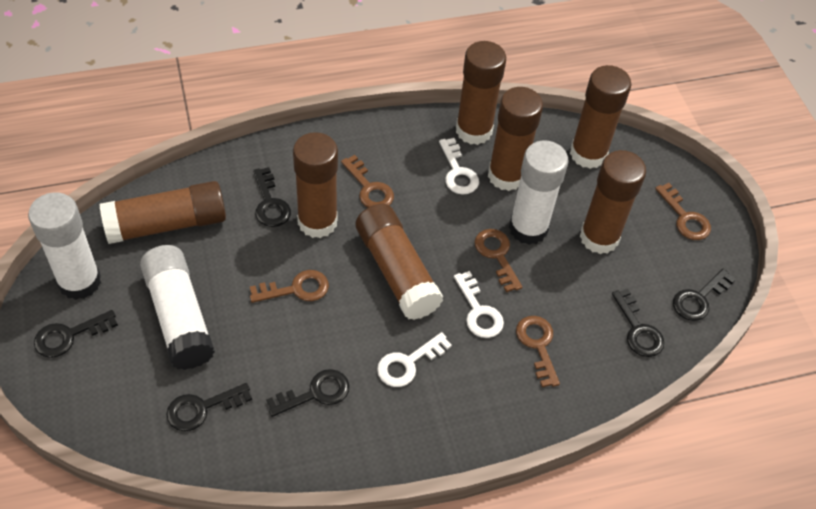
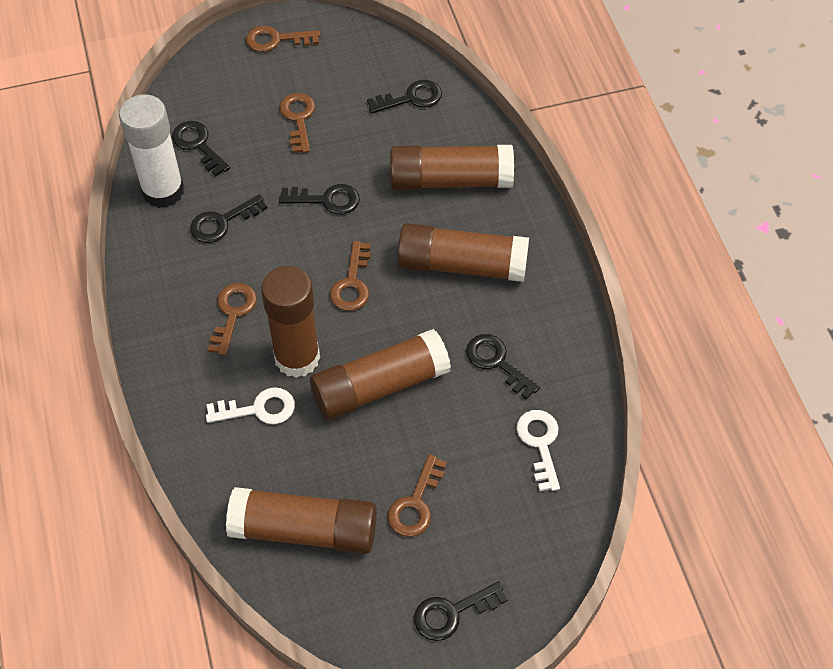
brown glue stick: [100,181,226,244] [293,132,338,238] [356,204,443,320] [456,41,506,145] [488,87,543,191] [570,65,632,169] [580,150,646,254] = 7 -> [226,487,377,554] [261,266,320,378] [310,329,451,420] [390,145,514,190] [398,223,529,282] = 5
white glue stick: [28,192,101,300] [140,245,215,370] [509,140,568,245] = 3 -> [119,94,184,208] = 1
white key: [377,332,452,387] [439,138,479,195] [454,271,504,338] = 3 -> [206,387,295,424] [517,410,560,491] = 2

